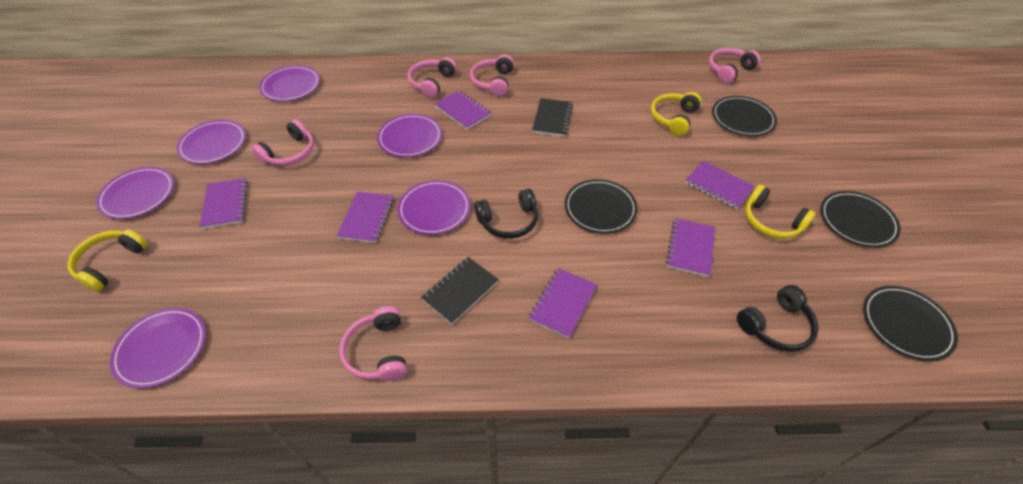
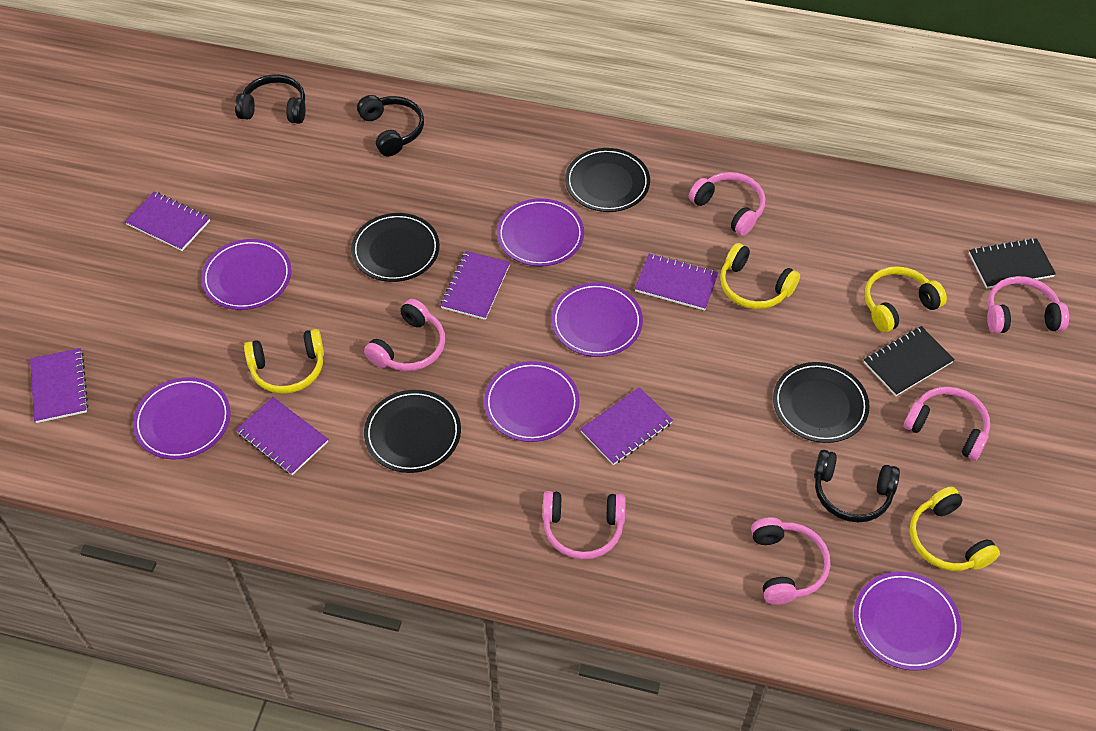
black headphones: [474,189,538,239] [737,285,818,352] = 2 -> [235,75,306,124] [357,95,424,156] [814,450,900,522] = 3
pink headphones: [252,119,314,166] [339,306,407,381] [408,57,457,98] [470,55,514,96] [709,48,761,84] = 5 -> [364,299,445,371] [543,491,625,560] [689,172,765,236] [751,517,831,605] [904,387,990,461] [987,276,1069,333] = 6
yellow headphones: [68,230,148,292] [651,92,701,136] [745,185,816,239] = 3 -> [244,329,324,394] [720,243,800,309] [865,266,947,332] [910,487,1000,571] = 4

